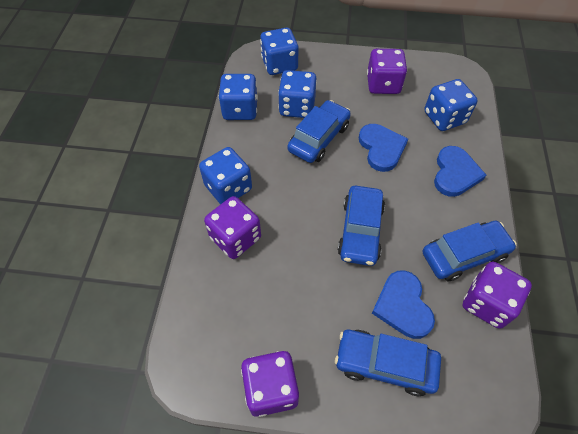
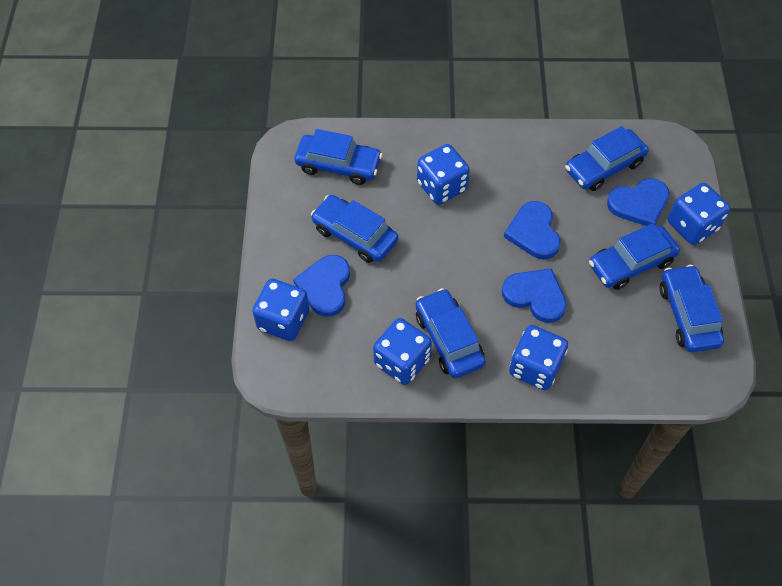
blue car: [287,100,351,163] [335,330,441,396] [338,186,385,266] [422,221,517,281] = 4 -> [294,129,383,185] [311,195,398,263] [415,288,486,379] [565,126,649,191] [589,223,680,290] [660,265,724,352] = 6
blue heart: [359,124,408,172] [372,270,435,339] [434,146,486,197] = 3 -> [293,255,350,317] [502,268,567,323] [504,201,561,259] [607,178,670,226] = 4
purple dice: [204,196,261,259] [241,351,299,417] [367,49,407,94] [462,262,532,329] = 4 -> none = 0

